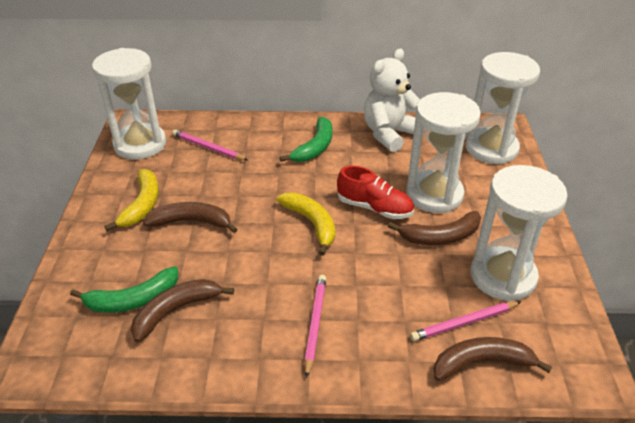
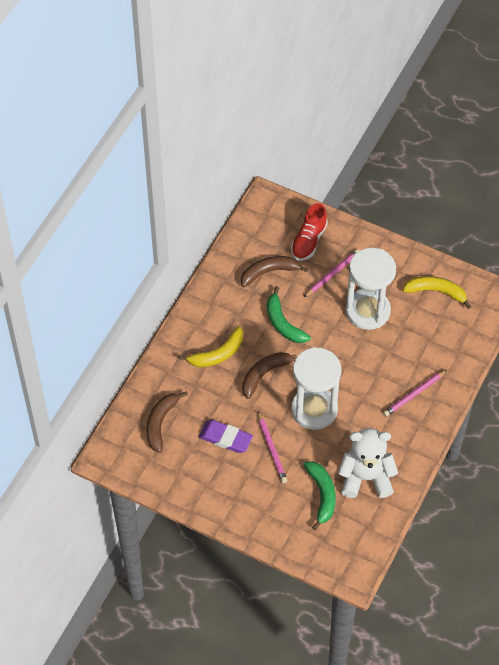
brown banana: [131,279,234,342] [143,202,238,233] [388,211,481,245] [433,337,552,381] = 4 -> [146,391,188,453] [241,256,308,287] [242,352,296,399] = 3
purple eraser: none = 0 -> [199,420,253,453] = 1
white hourglass: [92,48,166,160] [406,92,481,213] [466,52,540,165] [470,165,568,302] = 4 -> [291,347,341,430] [346,248,396,330] = 2

